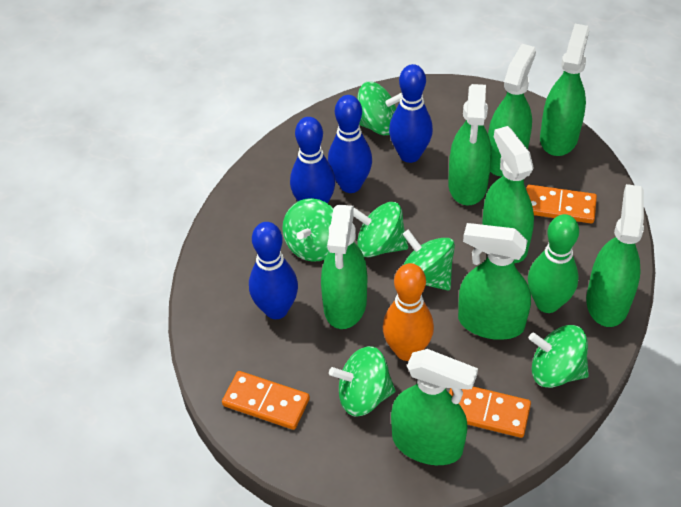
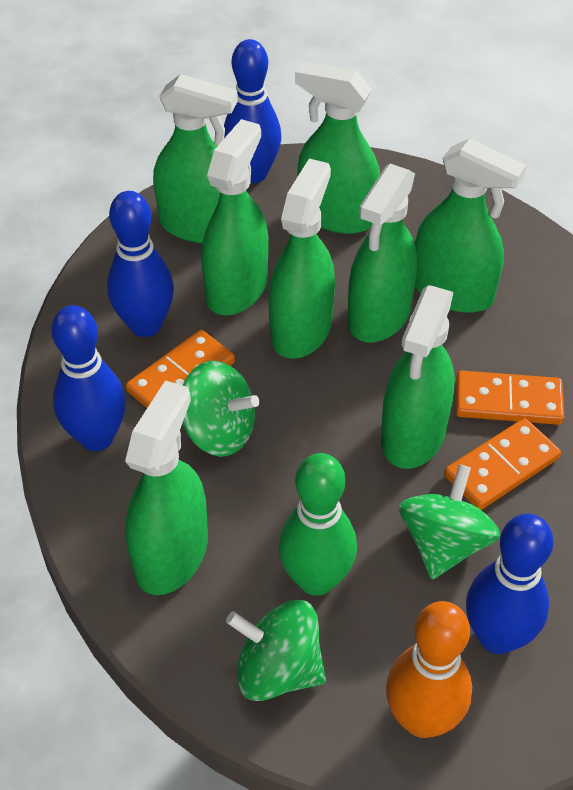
green spinning top: [282,198,333,262] [329,346,396,417] [353,202,408,258] [357,82,402,135] [403,230,455,291] [529,325,589,388] = 6 -> [183,361,259,457] [226,600,326,701] [399,464,500,579] = 3

